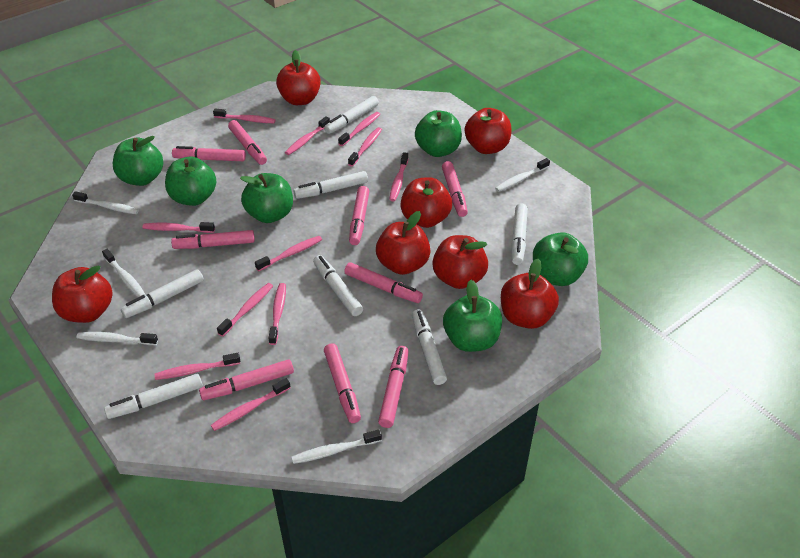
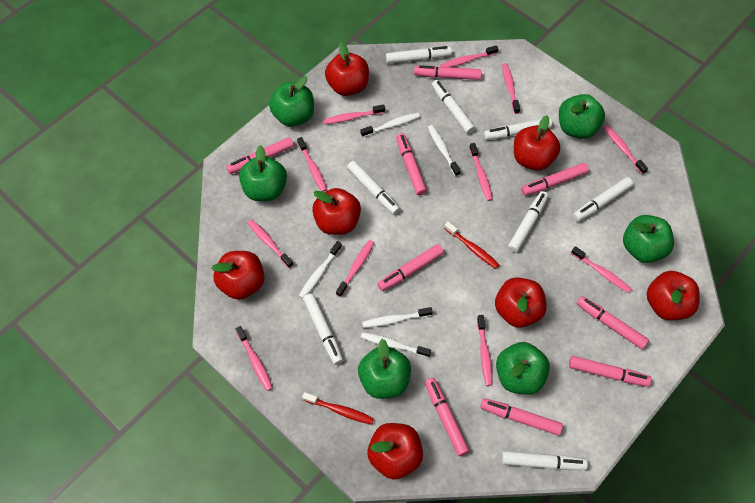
red toothbrush: none = 0 -> [302,392,374,425] [444,222,499,269] = 2
white marker: [104,374,203,419] [121,269,204,318] [293,171,368,199] [313,255,363,316] [324,96,379,134] [412,309,447,385] [511,203,528,265] = 7 -> [303,293,343,365] [347,161,400,215] [386,46,452,64] [431,80,475,134] [483,117,552,140] [501,451,588,470] [508,191,548,253] [573,177,633,222] = 8

